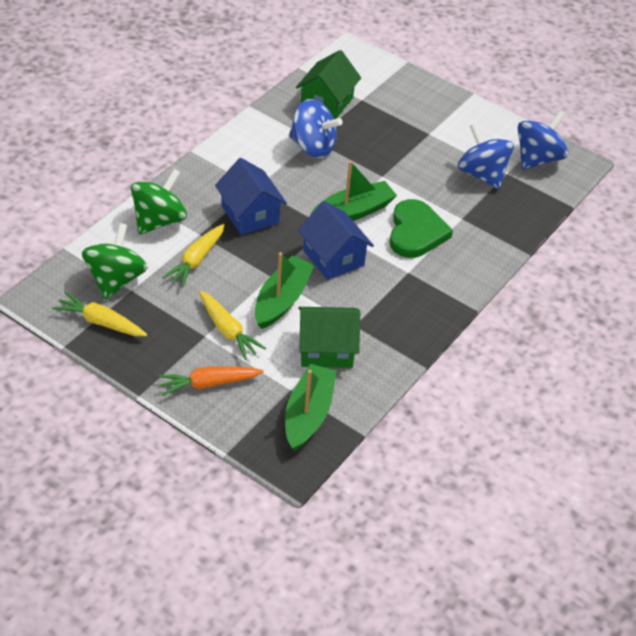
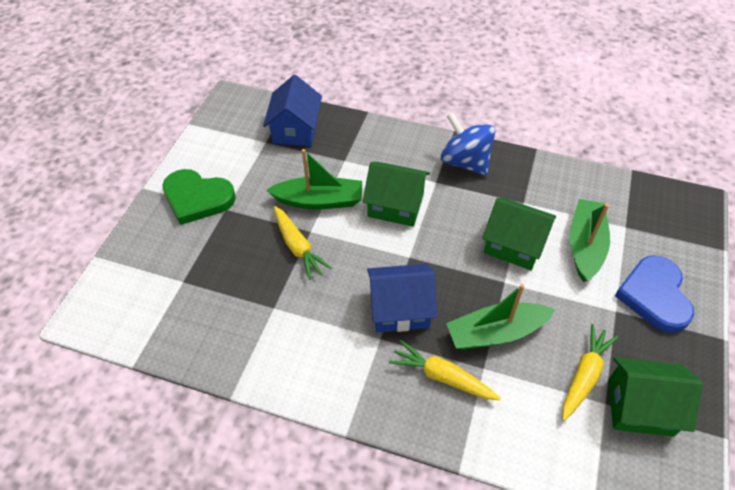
blue heart: none = 0 -> [615,255,694,333] = 1
blue spinning top: [289,99,343,158] [458,123,514,190] [517,111,568,170] = 3 -> [441,112,496,176] = 1
green house: [296,50,361,119] [299,307,360,368] = 2 -> [362,162,430,227] [482,197,556,270] [608,357,703,437] = 3
green spinning top: [82,223,148,300] [131,169,187,235] = 2 -> none = 0
orange carrot: [158,366,264,396] = 1 -> none = 0

